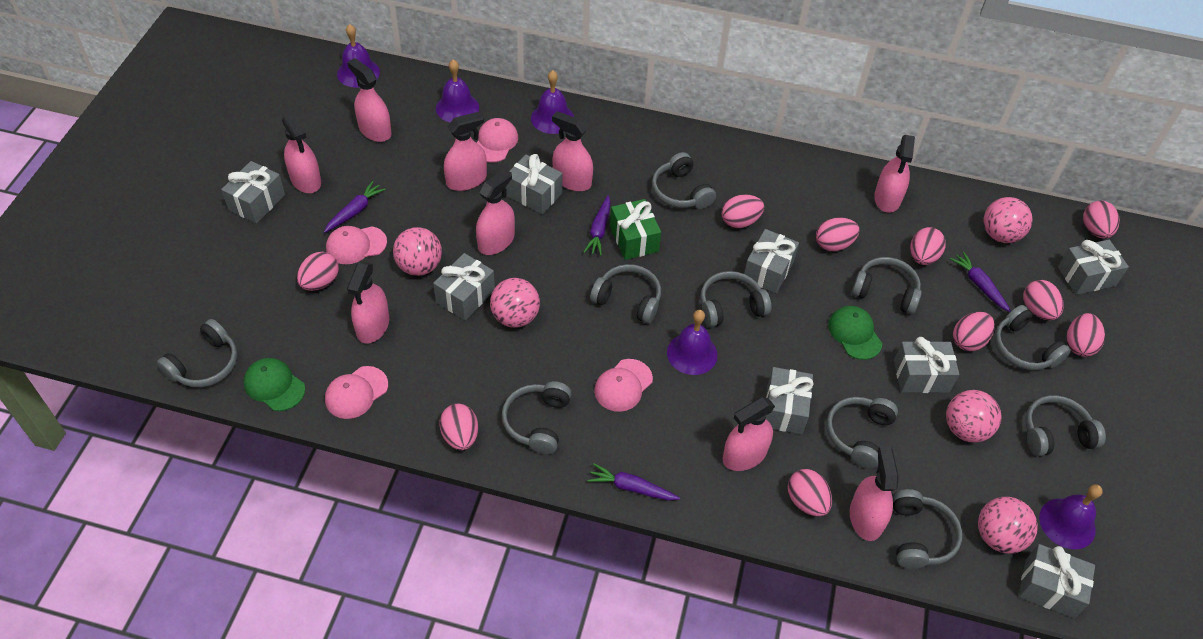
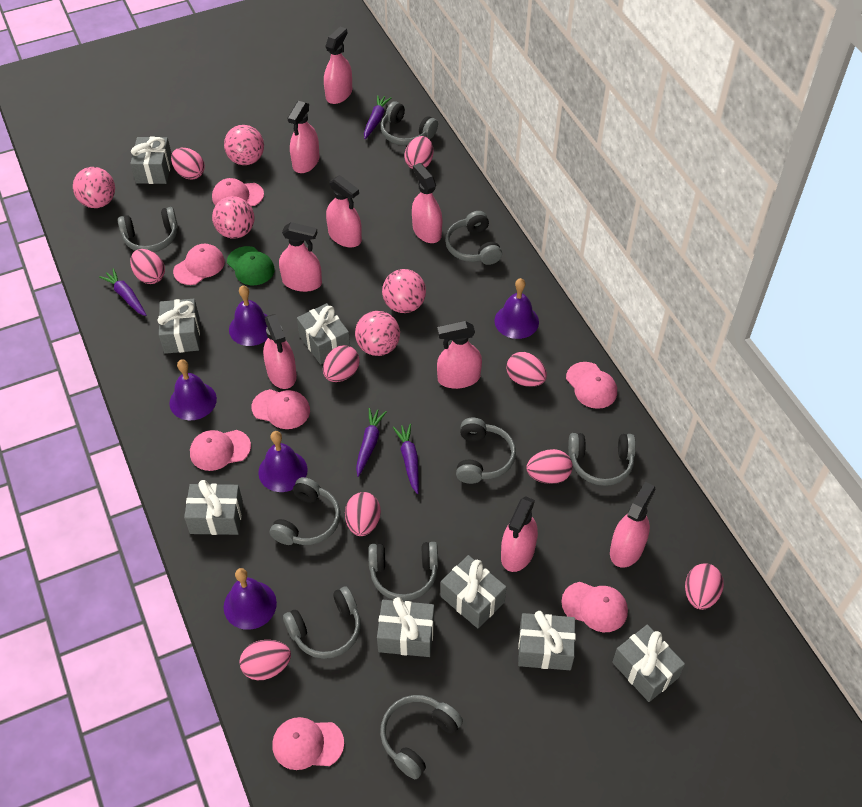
green cap: [243,358,305,411] [828,306,882,360] = 2 -> [227,246,275,285] = 1
green gift: [610,199,661,260] = 1 -> none = 0
grey headphones: [157,319,238,387] [502,381,572,454] [590,264,661,324] [652,152,716,209] [700,271,771,327] [826,397,898,469] [852,257,922,314] [892,489,962,569] [994,305,1071,370] [1025,395,1106,456] = 10 -> [118,207,178,252] [270,477,340,545] [283,586,361,659] [368,542,438,601] [380,695,463,779] [381,101,438,146] [445,211,502,265] [456,418,516,484] [568,433,636,486] = 9
pink cap: [325,366,388,419] [326,226,387,264] [477,118,518,163] [594,359,653,412] = 4 -> [173,244,225,285] [190,430,251,471] [212,178,264,206] [252,389,310,429] [272,717,344,770] [561,582,628,632] [566,362,617,409] = 7
pink egg: [297,252,339,291] [439,403,478,450] [722,194,764,228] [788,469,832,517] [816,217,859,252] [910,227,946,265] [953,312,995,351] [1023,280,1064,320] [1066,313,1105,357] [1083,201,1120,238] = 10 -> [130,249,165,284] [171,148,205,180] [239,640,291,680] [323,345,360,382] [345,492,381,536] [404,136,433,169] [506,352,547,387] [526,449,573,484] [685,563,724,610] = 9

